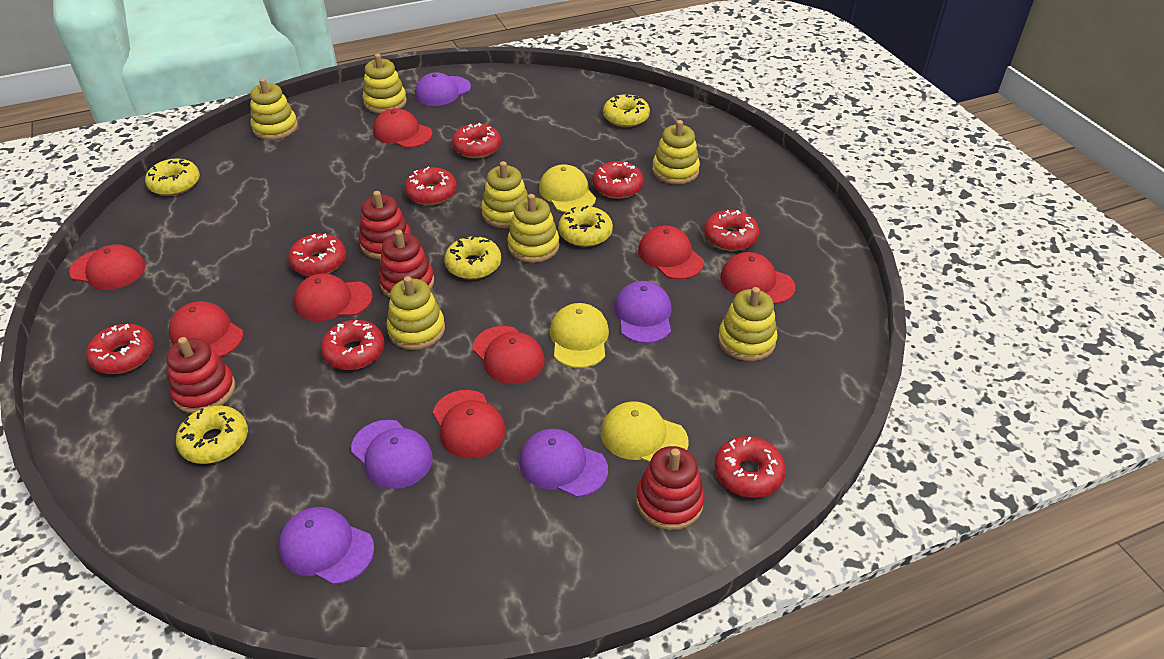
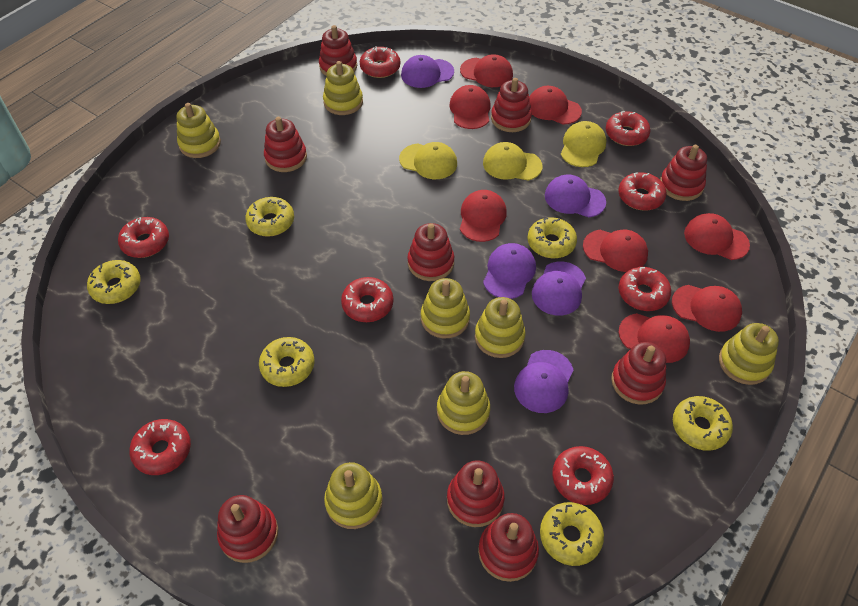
red stacking toy: [166,337,236,413] [359,191,411,259] [379,230,434,298] [636,446,705,530] = 4 -> [217,495,278,563] [264,117,307,172] [319,25,357,76] [407,223,454,281] [447,461,505,527] [478,513,539,582] [491,78,532,132] [611,342,666,405] [660,145,707,201] = 9
yellow donut: [145,158,200,196] [176,405,248,464] [444,236,501,279] [558,205,613,247] [603,94,650,127] = 5 -> [87,260,141,304] [245,197,294,237] [259,337,314,387] [527,217,577,258] [540,502,604,566] [673,396,733,451] = 6

